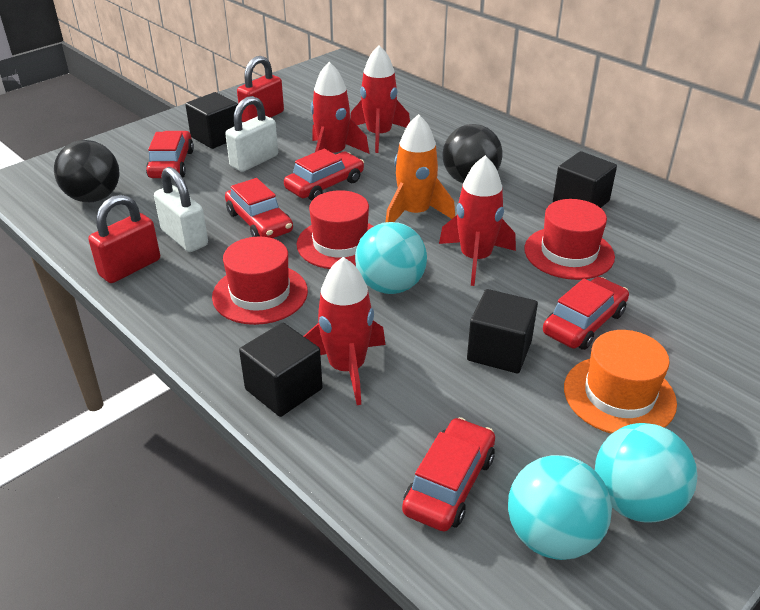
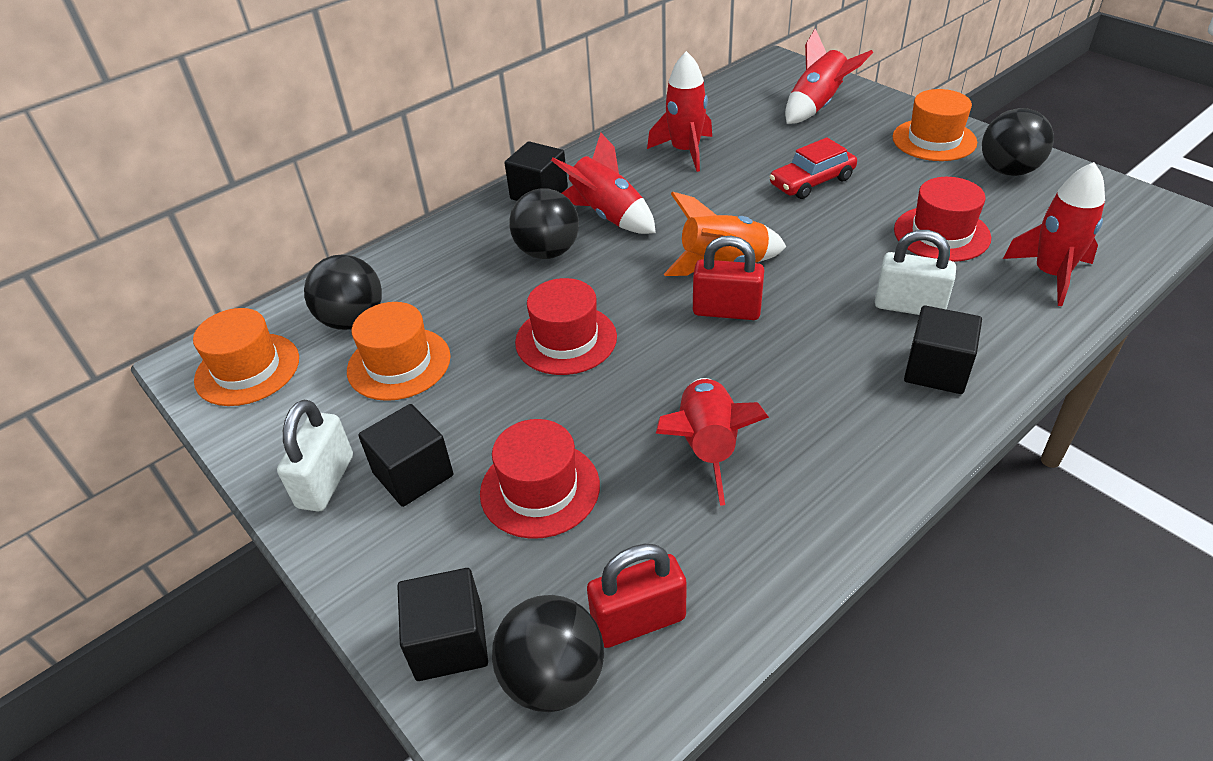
black ball: [54,140,120,202] [442,124,502,183] = 2 -> [304,255,382,330] [492,595,604,712] [509,188,579,259] [982,108,1054,176] = 4
orange hat: [564,330,677,434] = 1 -> [193,308,299,406] [347,302,451,401] [893,89,977,161] = 3
red car: [146,131,194,178] [225,178,293,238] [284,149,364,201] [402,417,495,531] [543,277,629,350] = 5 -> [769,137,857,199] = 1
red rocket: [304,257,386,405] [311,62,369,153] [350,45,410,153] [439,155,516,286] = 4 -> [551,133,656,234] [647,51,712,172] [656,378,769,506] [785,28,873,124] [1003,162,1105,306] = 5
turquoise ball: [355,222,427,294] [508,455,612,560] [595,423,697,523] = 3 -> none = 0

